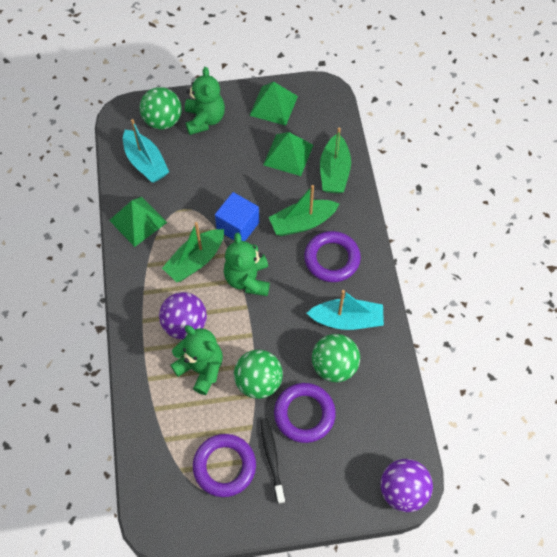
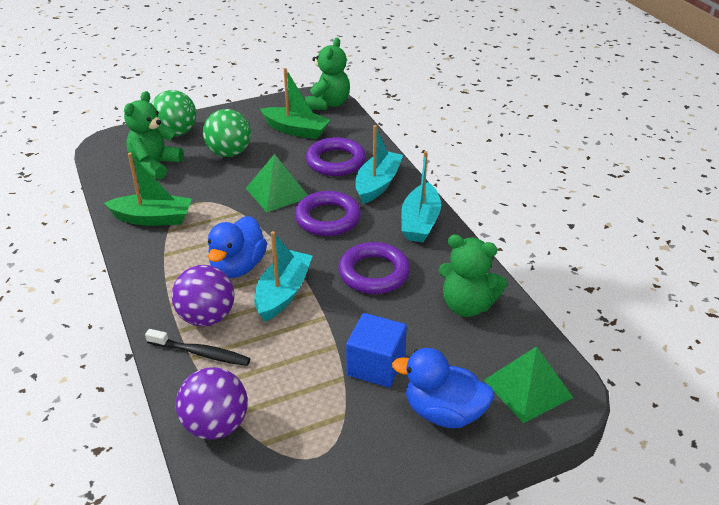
blue duck: none = 0 -> [208,216,267,278] [392,348,495,428] = 2
green ball: [140,87,182,129] [234,350,283,399] [312,334,360,382] = 3 -> [151,90,196,137] [203,109,251,157] = 2
green boat: [162,222,224,282] [269,185,339,236] [320,127,351,194] = 3 -> [104,153,192,226] [260,68,331,139] = 2
green pyramid: [109,197,167,247] [249,82,298,126] [263,132,313,176] = 3 -> [246,154,308,213] [484,346,573,423] = 2
turquoise boat: [123,119,169,183] [307,290,384,330] = 2 -> [254,231,312,321] [355,125,403,204] [401,151,441,242] = 3

